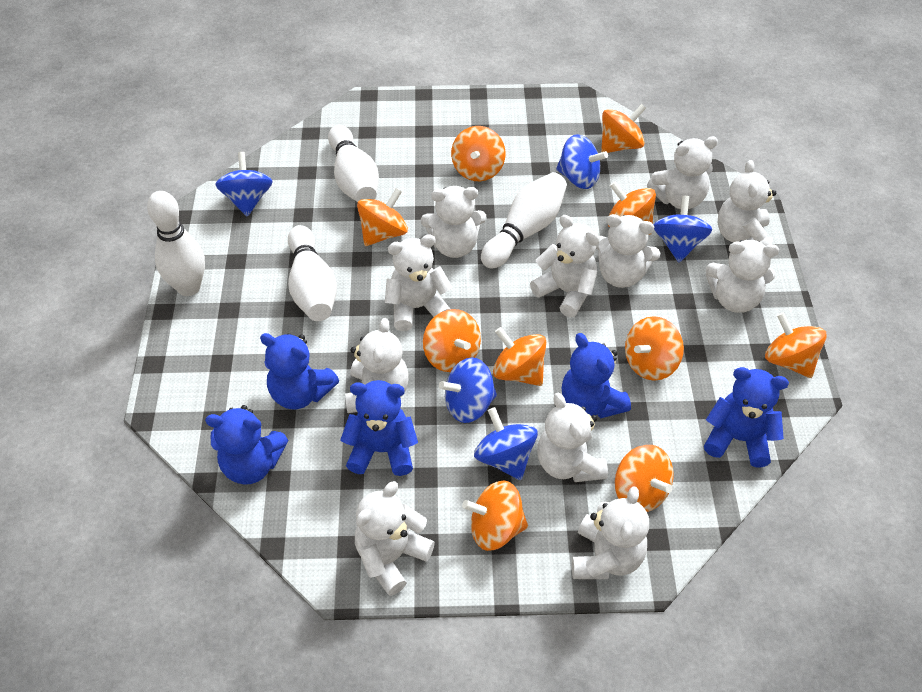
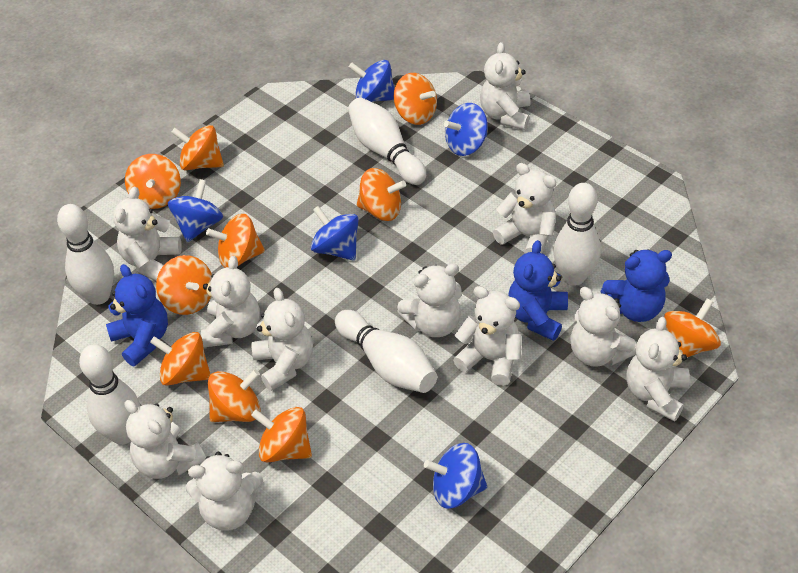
blue teddy bear: [205,405,288,484] [260,333,339,409] [340,380,418,476] [562,333,631,419] [704,367,789,467] = 5 -> [106,264,168,366] [508,240,568,341] [600,249,672,322] = 3
white bowling pin: [147,191,205,296] [288,225,337,321] [328,125,379,202] [481,172,567,269] = 4 -> [57,204,114,305] [79,344,140,445] [335,310,437,393] [348,97,426,185] [553,183,601,285] = 5

